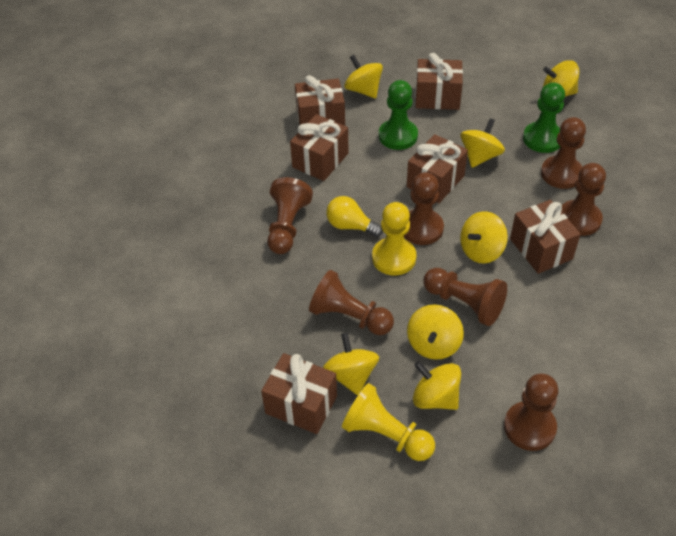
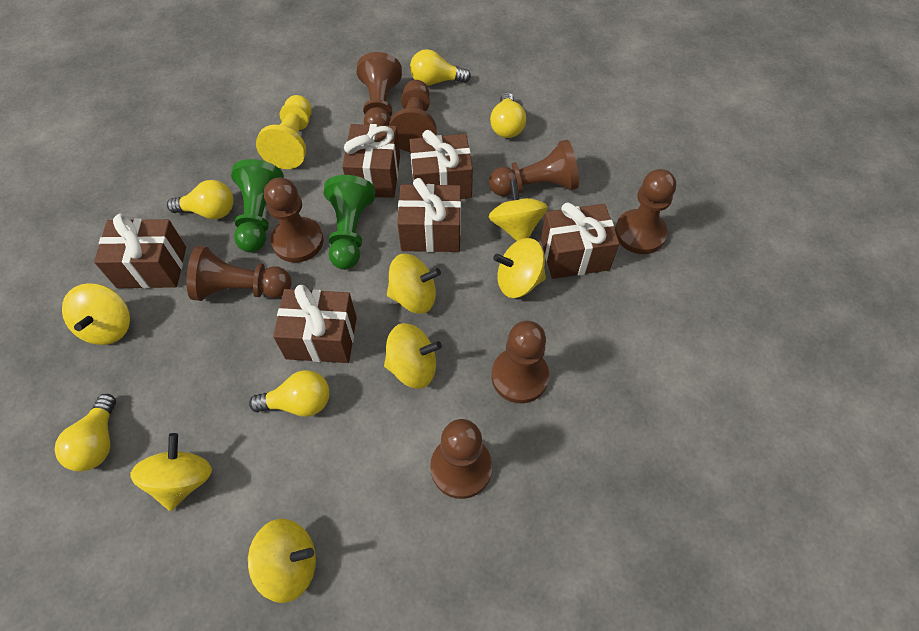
brown pawn: [267,177,313,254] [309,270,394,335] [404,172,444,245] [424,268,507,326] [504,373,558,451] [541,117,586,189] [561,163,606,236] = 7 -> [187,246,291,301] [264,178,324,263] [357,52,402,126] [389,80,436,152] [430,419,492,499] [489,139,579,196] [491,321,549,403] [615,169,676,254] = 8
yellow light bulb: [326,196,383,237] = 1 -> [55,394,116,472] [167,180,234,219] [249,370,329,417] [410,49,471,86] [490,92,526,138] = 5
yellow pawn: [342,383,435,461] [372,202,416,275] = 2 -> [256,95,312,169] = 1

